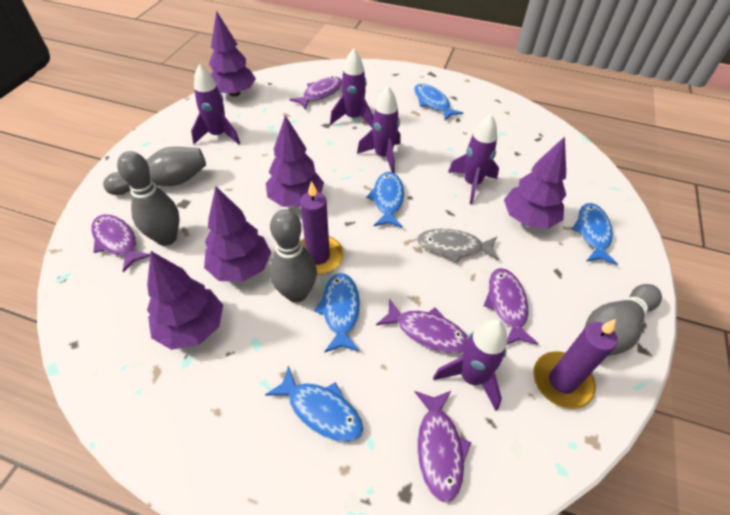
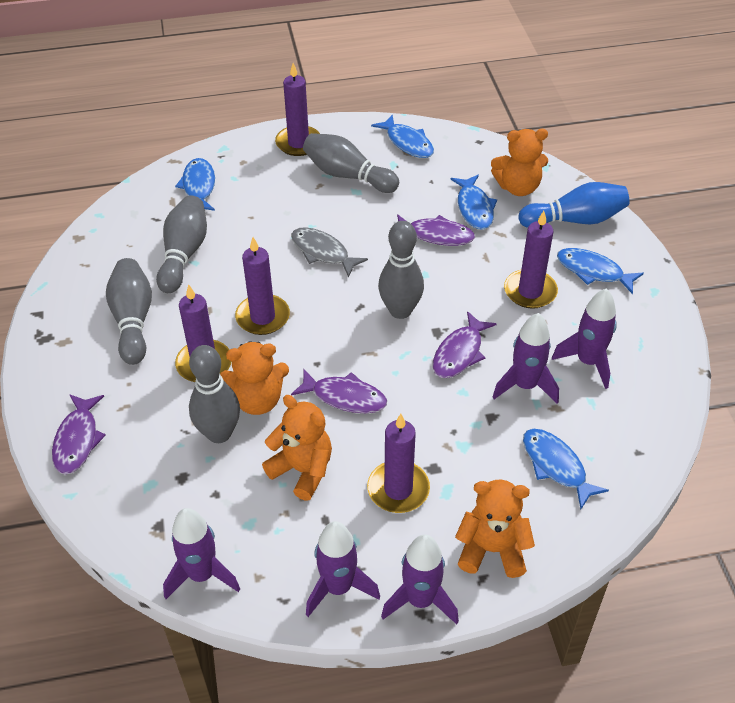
blue bowling pin: none = 0 -> [519,182,629,228] = 1
grey bowling pin: [103,147,206,195] [117,151,180,246] [270,209,317,303] [585,284,662,356] = 4 -> [106,258,152,365] [156,195,207,293] [189,345,240,443] [303,133,399,193] [378,221,424,319] = 5
orange teddy bear: none = 0 -> [220,341,289,415] [262,395,332,501] [455,480,535,578] [491,129,548,196] = 4
purple candle: [300,181,343,275] [533,319,618,409] = 2 -> [175,284,232,382] [235,237,290,335] [275,63,320,156] [367,414,430,513] [504,211,558,309] = 5
purple fish: [91,215,150,273] [289,77,342,109] [376,299,468,353] [414,391,471,503] [484,268,538,345] = 5 -> [52,394,106,474] [291,369,387,413] [397,214,475,246] [433,311,497,378] = 4
purple tree: [147,251,223,350] [204,187,271,282] [209,11,256,97] [266,115,324,207] [504,137,566,229] = 5 -> none = 0

